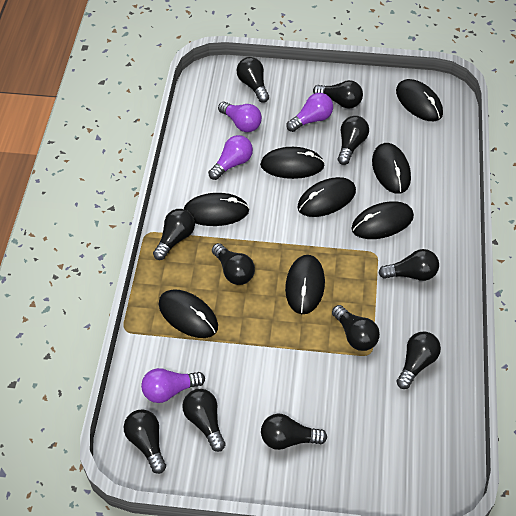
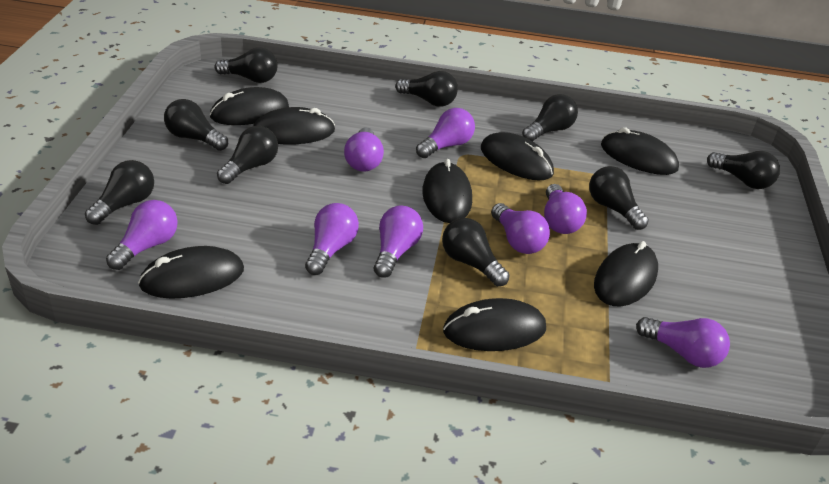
black light bulb: [124,409,166,474] [153,209,195,260] [182,389,226,452] [212,243,255,285] [237,57,269,102] [261,413,327,450] [313,80,363,109] [332,305,380,351] [338,116,369,165] [379,249,439,281] [396,331,441,389] = 11 -> [85,160,154,225] [164,99,228,151] [215,47,277,83] [217,126,278,184] [395,71,458,107] [442,218,510,286] [522,94,578,141] [589,166,649,230] [707,151,780,189] = 9
purple light bulb: [141,368,205,403] [208,135,253,180] [218,102,262,132] [286,93,333,132] = 4 -> [106,200,178,270] [305,203,359,275] [344,127,384,172] [374,206,423,278] [416,108,475,158] [491,203,550,254] [544,184,587,234] [636,317,730,368] = 8

